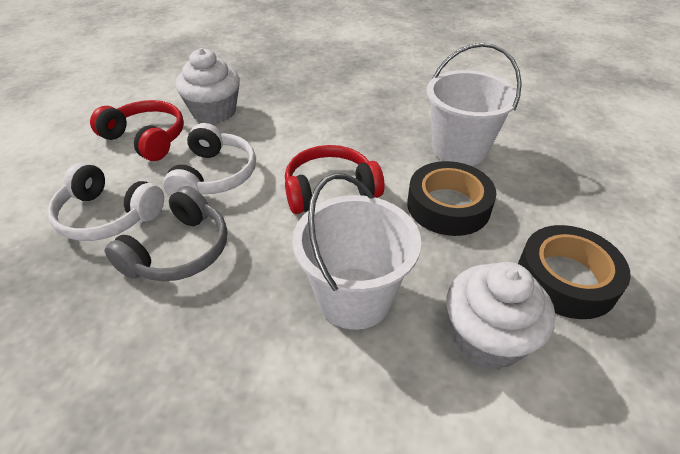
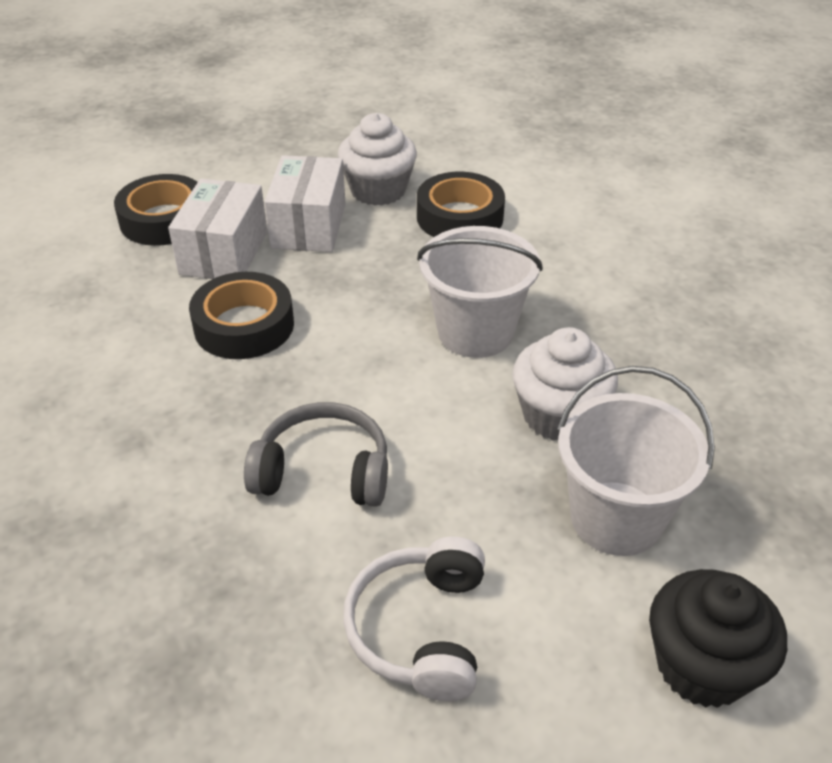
black cupcake: none = 0 -> [649,569,787,708] = 1
black tape: [407,161,496,236] [518,225,631,319] = 2 -> [114,174,198,246] [189,272,294,359] [417,172,505,237] = 3
red headphones: [90,100,184,161] [285,145,384,214] = 2 -> none = 0
white box: none = 0 -> [168,179,267,279] [264,155,346,252] = 2
white headphones: [47,162,164,241] [163,123,256,196] = 2 -> [343,537,485,701] = 1

